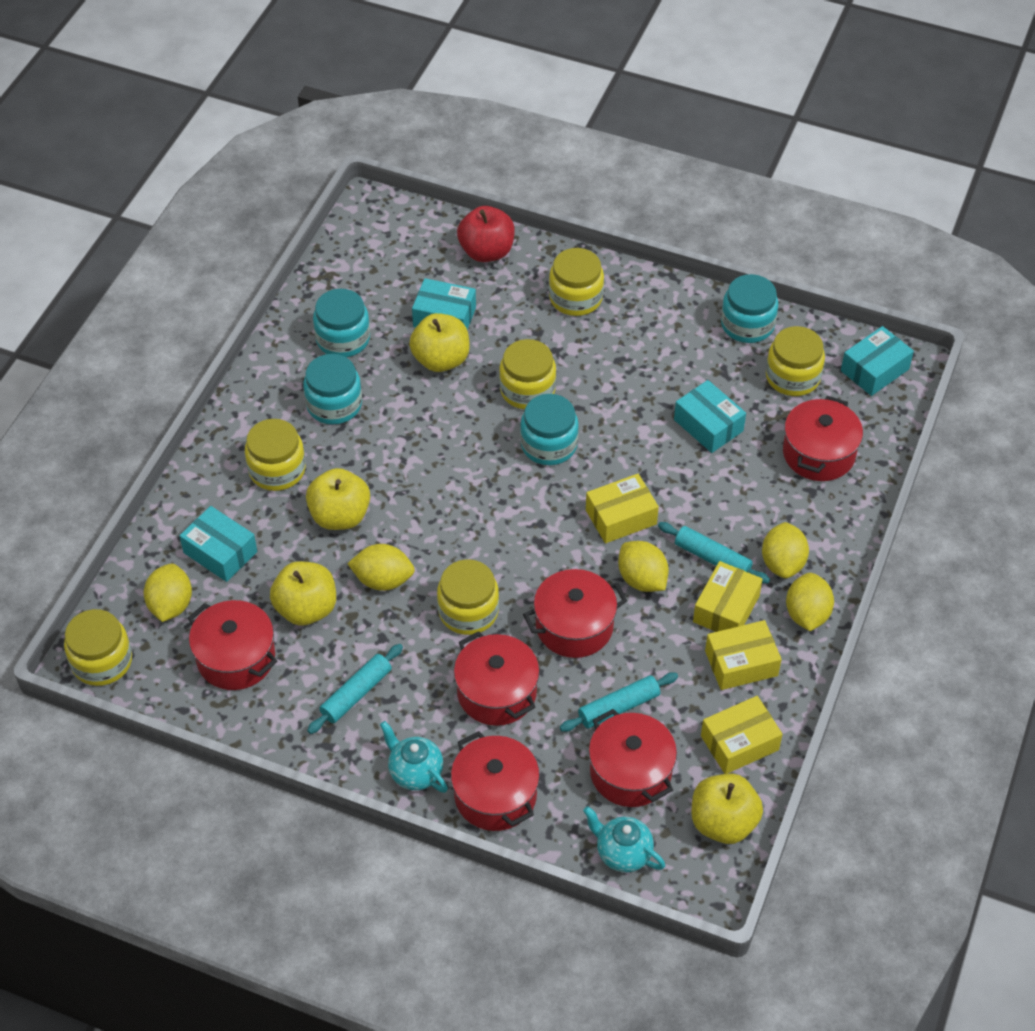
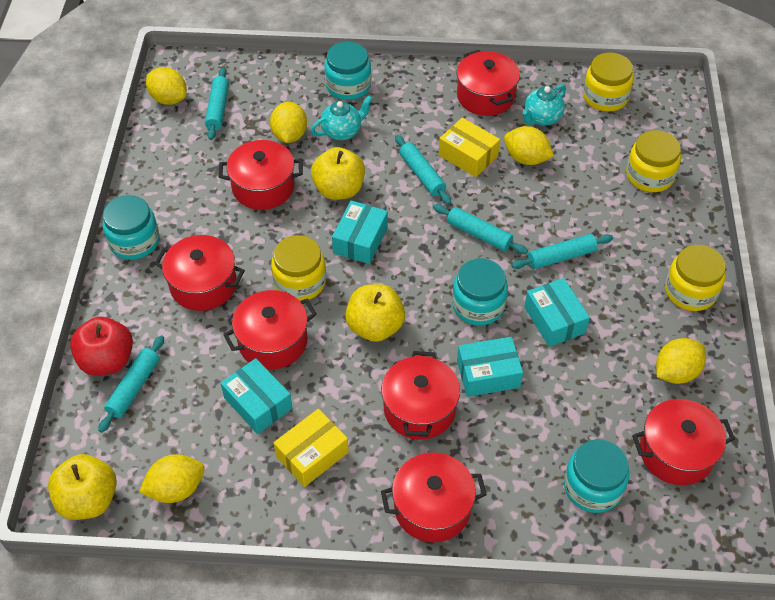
red pot: [188,600,277,690] [451,731,540,831] [454,631,540,726] [523,569,627,658] [589,709,677,807] [783,396,863,481] = 6 -> [154,235,245,311] [219,140,303,210] [223,290,317,369] [381,351,460,440] [381,452,487,542] [457,50,520,116] [632,399,735,485] = 7
turquoise rolling pin: [307,644,403,734] [560,672,678,732] [658,522,770,584] = 3 -> [98,335,164,433] [205,68,229,140] [395,135,451,205] [433,204,528,254] [511,234,613,269] = 5
yellow apple: [270,561,336,626] [306,468,370,530] [409,313,470,372] [692,773,763,844] = 4 -> [48,454,117,520] [311,147,365,200] [345,284,405,342] = 3
yellow box: [586,474,659,543] [693,561,763,632] [701,696,783,774] [705,620,782,690] = 4 -> [274,409,349,487] [439,117,500,177] = 2
yellow jar: [64,609,132,686] [245,419,306,491] [437,559,499,635] [499,339,556,409] [549,248,604,316] [766,326,825,396] = 6 -> [271,235,326,301] [583,53,634,111] [626,130,681,192] [665,245,726,311] = 4

